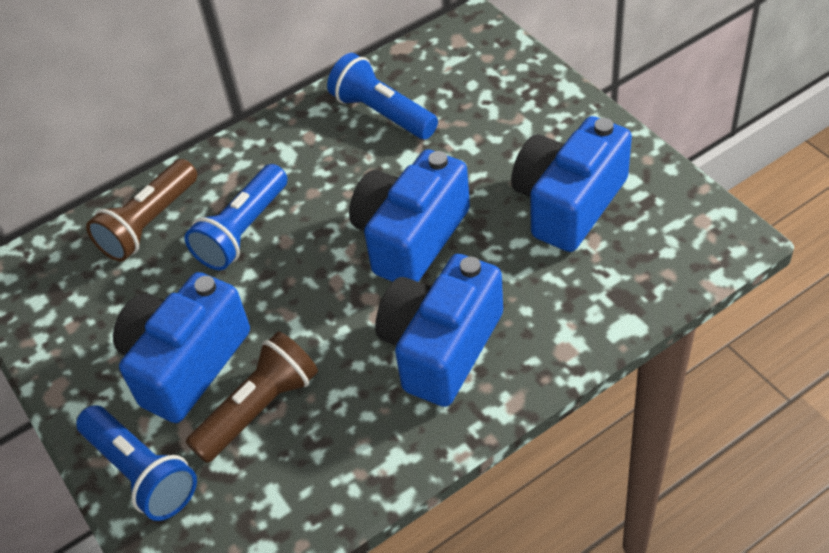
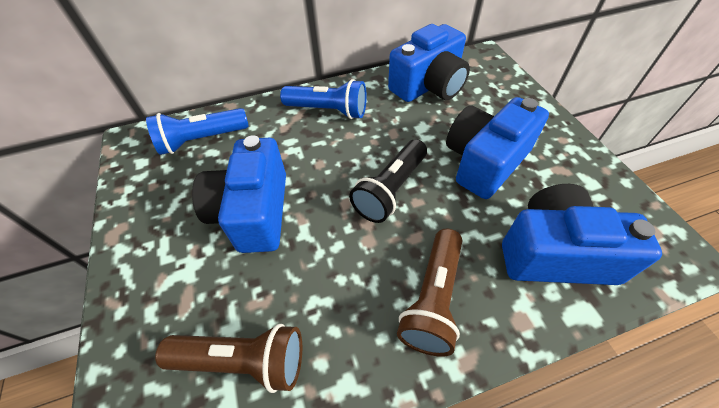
black flashlight: none = 0 -> [349,139,427,223] = 1
blue flashlight: [76,405,197,521] [185,164,288,270] [327,53,438,139] = 3 -> [146,108,249,155] [280,79,367,119] = 2

